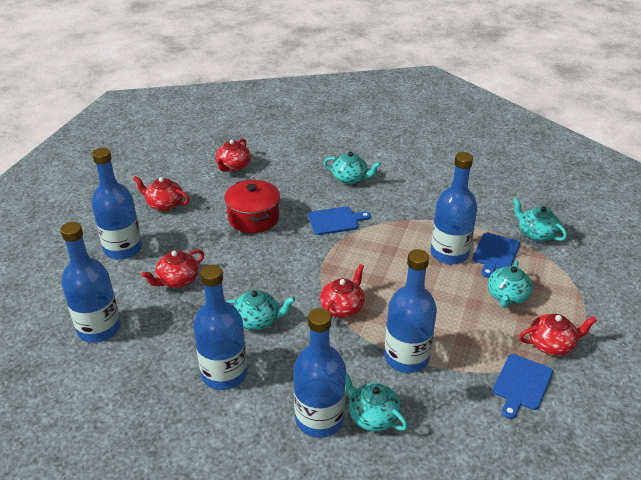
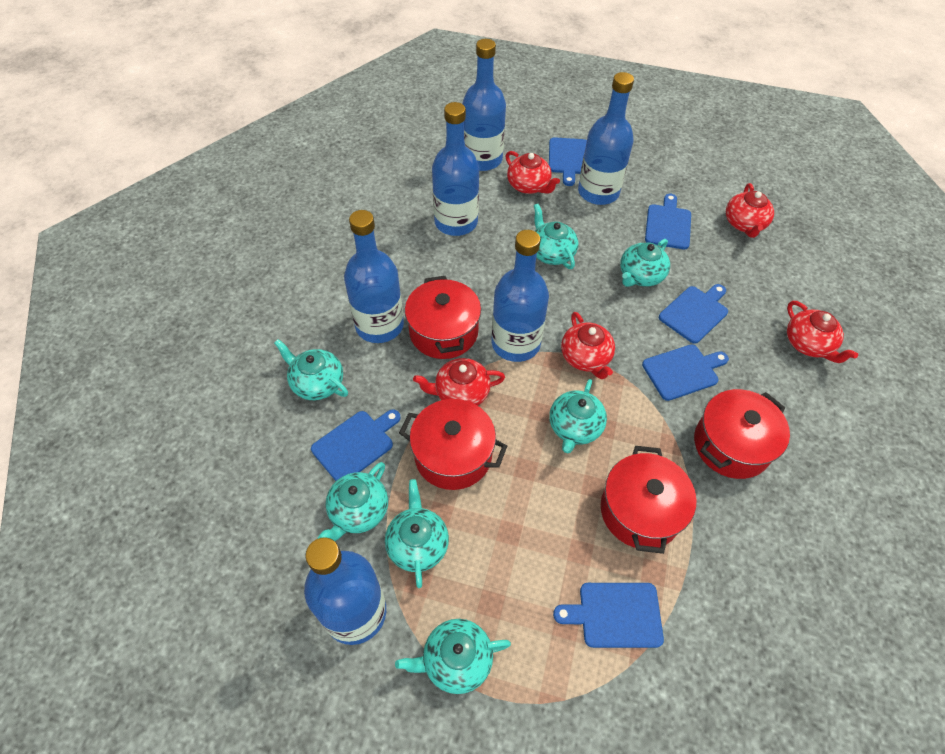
blue cutting board: [308,206,371,235] [473,232,520,278] [493,354,553,419] = 3 -> [311,409,401,481] [549,137,587,186] [553,583,664,648] [642,344,729,401] [645,194,691,249] [659,284,728,344] = 6
red pot: [224,179,280,233] = 1 -> [399,399,507,490] [405,276,481,359] [601,446,696,554] [694,389,790,479] = 4
turquoise teapot: [226,290,295,330] [324,152,381,184] [345,373,408,432] [488,260,533,308] [513,198,567,242] = 5 -> [274,339,348,400] [318,462,388,541] [385,479,449,588] [395,619,511,694] [534,204,578,269] [549,379,607,453] [620,239,670,287] = 7

